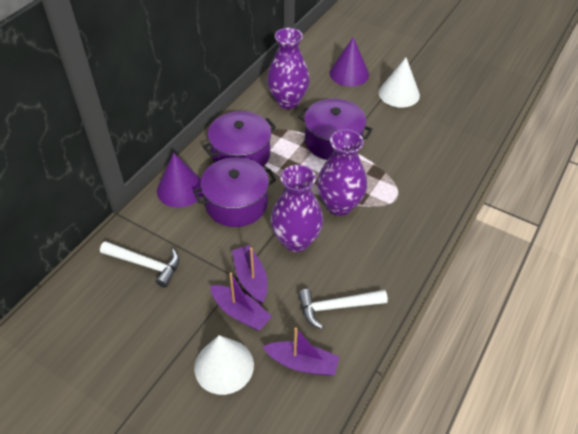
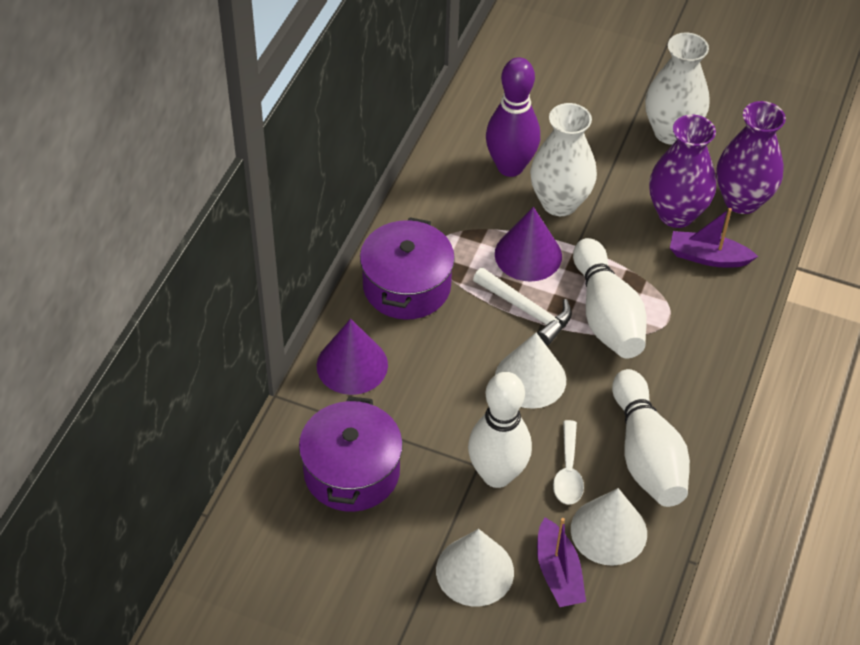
purple boat: [210,272,272,331] [232,245,267,303] [263,327,339,376] = 3 -> [537,517,586,607] [670,208,758,267] = 2
purple bowling pin: none = 0 -> [486,57,540,177] = 1
purple pot: [193,157,276,227] [202,111,276,167] [298,99,373,160] = 3 -> [299,396,403,512] [360,217,455,320] = 2
purple vase: [267,28,310,109] [271,165,323,252] [317,130,367,216] = 3 -> [649,115,716,228] [716,101,786,214] = 2
white bowling pin: none = 0 -> [468,372,532,488] [573,238,647,358] [612,369,690,507] = 3
white cone: [194,335,254,395] [379,58,420,107] = 2 -> [436,529,514,606] [495,333,566,409] [571,488,647,566] = 3
white hammer: [100,241,179,288] [298,289,388,329] = 2 -> [473,267,572,345] = 1
white spoon: none = 0 -> [553,420,584,505] = 1
white vase: none = 0 -> [530,103,597,216] [645,32,709,145] = 2

